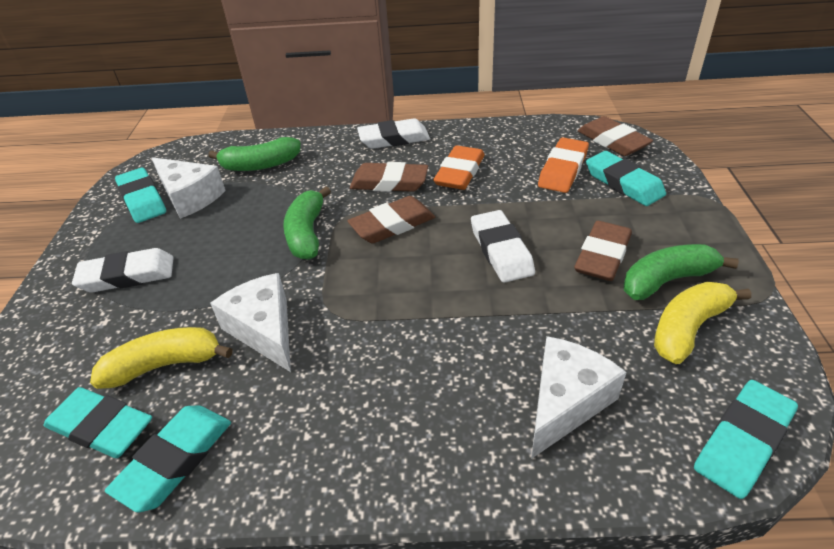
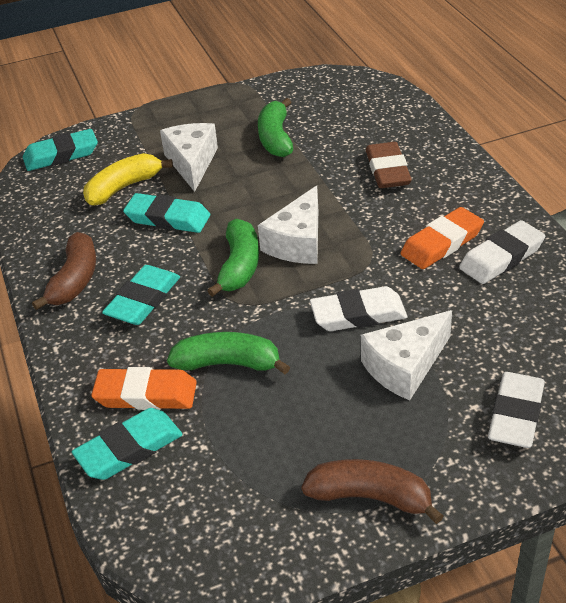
brown banana: none = 0 -> [32,232,96,310] [302,459,443,524] = 2
brown eraser: [347,196,435,243] [350,162,428,192] [574,221,632,281] [578,116,653,156] = 4 -> [366,142,412,188] = 1
turquoise eraser: [44,387,152,458] [105,405,231,512] [115,168,166,223] [586,151,666,206] [694,380,798,499] = 5 -> [23,129,98,171] [72,408,183,480] [102,265,180,325] [123,193,210,233] = 4
yellow banana: [90,327,233,389] [654,282,751,364] = 2 -> [83,153,173,206] = 1

